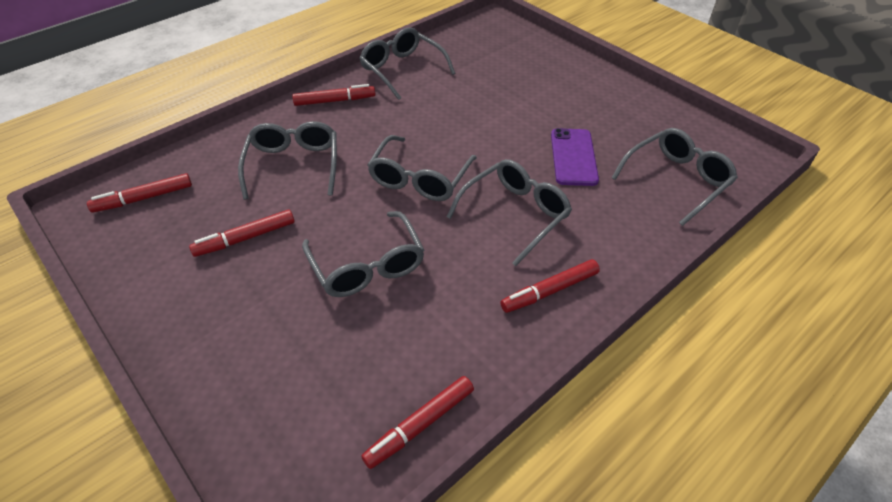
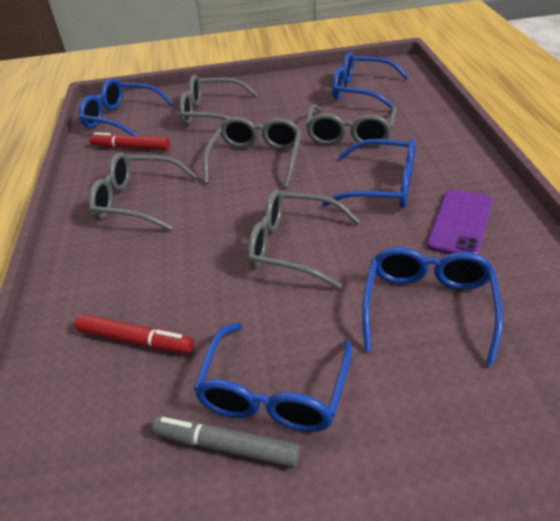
blue glasses: none = 0 -> [79,78,174,136] [193,323,352,432] [321,139,416,208] [332,52,409,108] [362,247,503,366] = 5
grey glasses: [238,121,337,200] [302,211,424,297] [359,27,456,100] [367,135,477,201] [447,159,572,266] [611,128,738,226] = 6 -> [88,152,198,231] [179,75,257,126] [203,117,302,188] [247,189,360,289] [306,104,397,147] = 5
grey marker: none = 0 -> [152,416,300,467] = 1
red marker: [87,173,192,213] [189,209,295,257] [292,84,375,106] [361,376,474,469] [500,259,600,313] = 5 -> [75,314,194,354] [89,132,170,150] = 2

